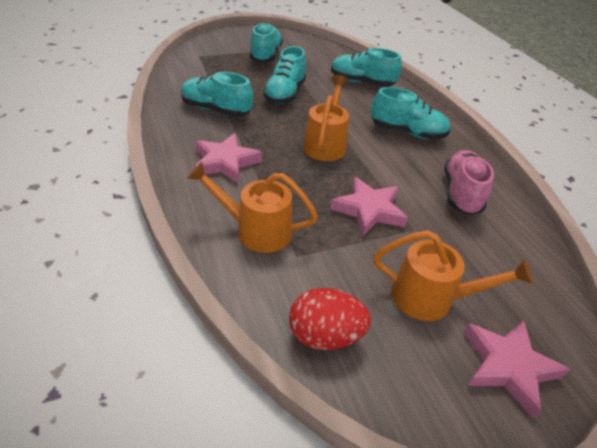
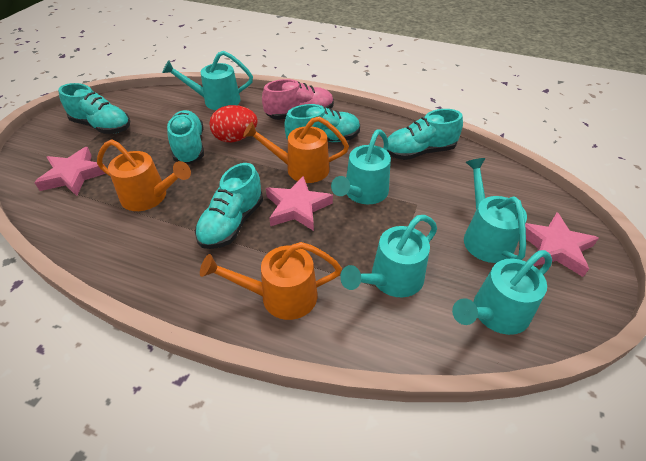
turquoise watering can: none = 0 -> [162,51,253,110] [331,129,391,204] [340,215,437,297] [452,250,552,335] [464,158,527,263] = 5

